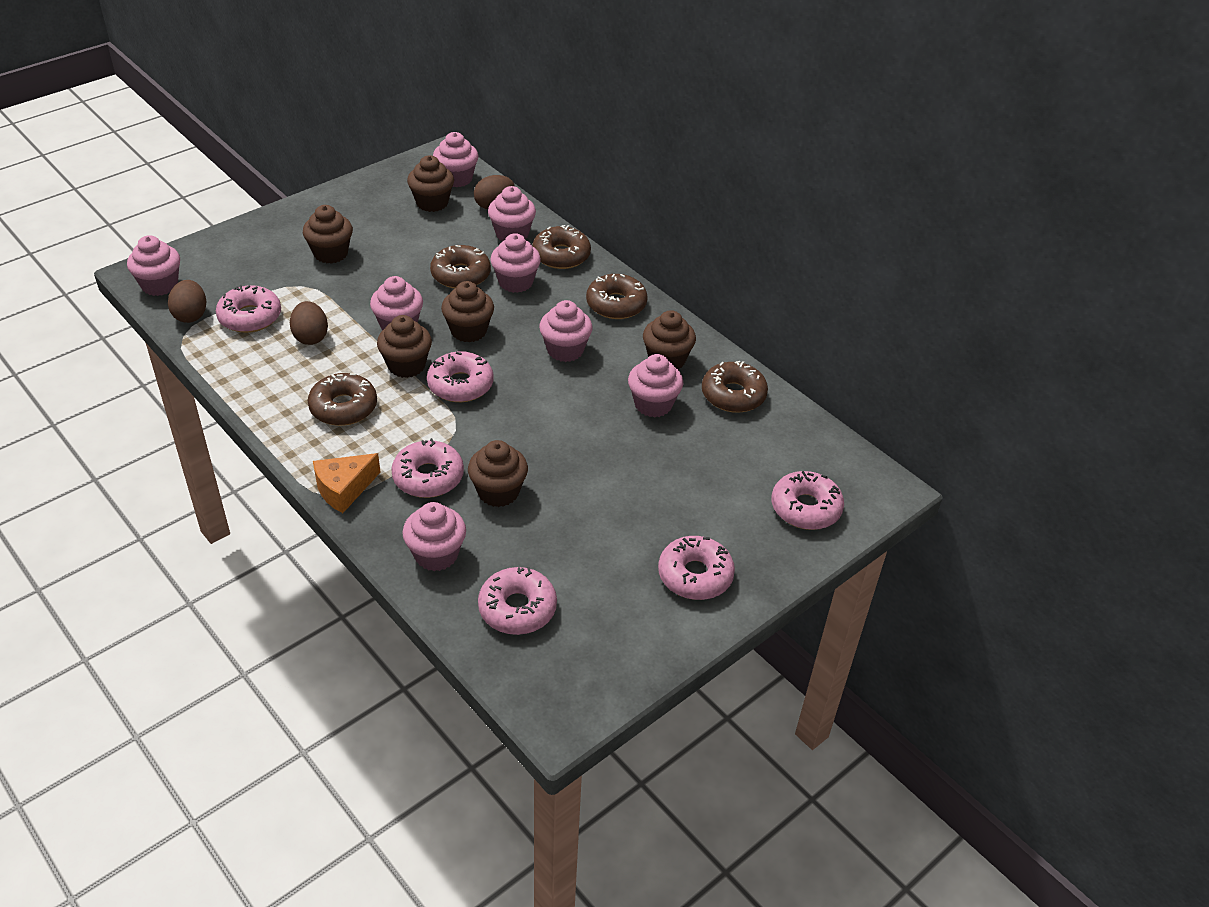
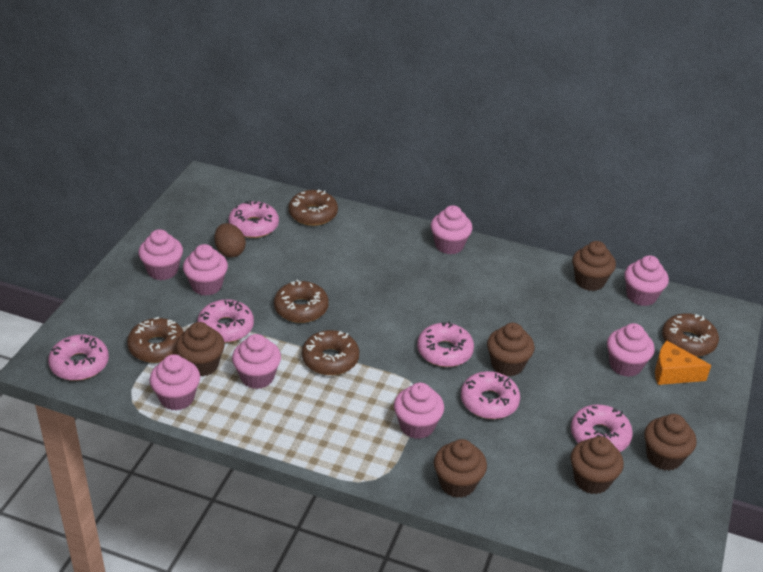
brown egg: [168,280,206,323] [290,301,328,345] [474,175,514,209] = 3 -> [214,223,246,258] = 1

